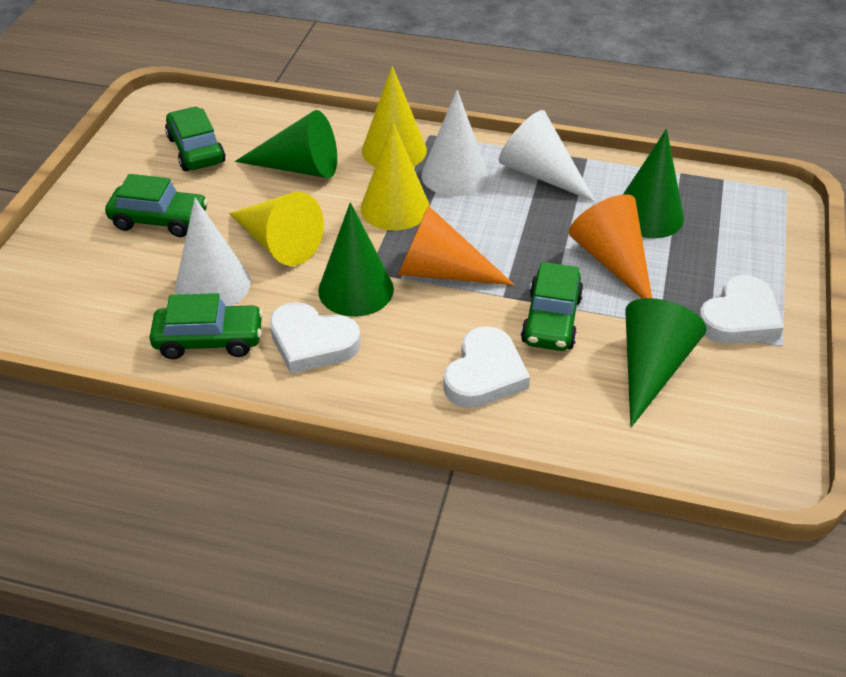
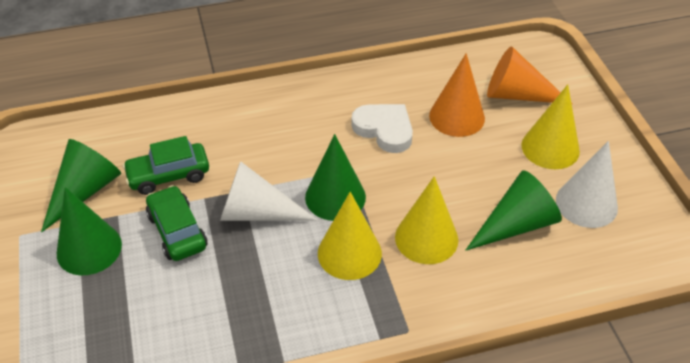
green car: [105,174,208,237] [150,293,263,359] [165,107,226,171] [521,262,584,351] = 4 -> [123,136,209,195] [146,185,208,261] = 2
white cone: [175,198,251,306] [421,90,488,196] [499,110,596,202] = 3 -> [220,161,317,221] [556,141,618,228] = 2
white heart: [269,302,361,374] [443,326,530,408] [699,275,784,344] = 3 -> [351,104,413,153] = 1

